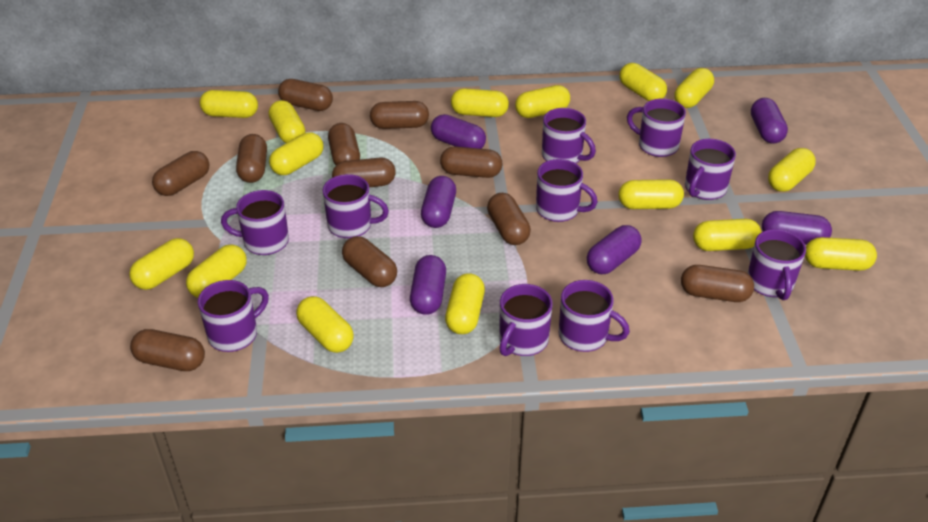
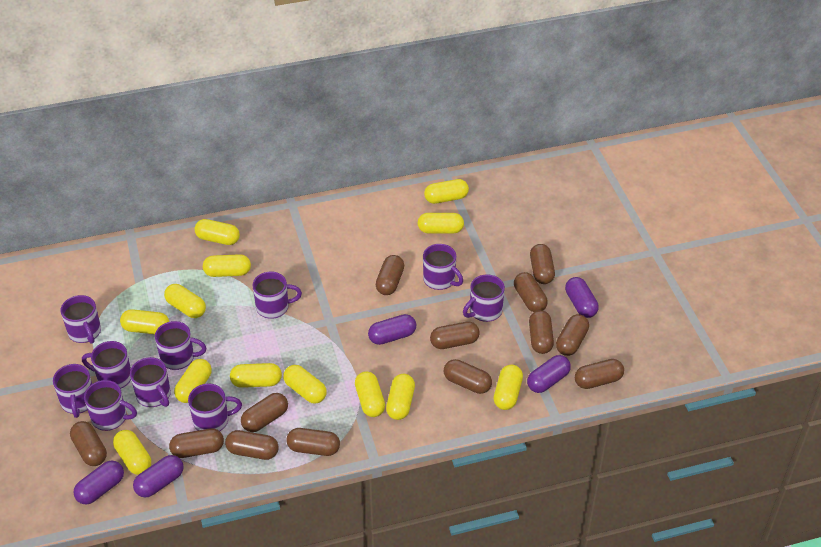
brown capsule: [130,329,205,371] [152,151,209,196] [236,134,267,183] [278,79,333,111] [328,123,360,165] [332,158,396,187] [342,236,397,287] [370,101,429,129] [440,147,502,178] [487,193,531,245] [681,265,754,302] = 11 -> [70,421,107,466] [169,428,224,458] [225,430,279,460] [241,393,288,432] [286,428,340,456] [376,255,404,295] [430,322,480,349] [444,359,492,394] [514,272,548,312] [529,310,554,354] [530,244,555,284] [556,314,589,356] [575,359,624,389] = 13
purple capsule: [410,255,446,315] [421,176,456,228] [431,114,486,149] [587,225,642,274] [751,98,788,144] [762,211,832,245] = 6 -> [73,461,124,505] [133,455,184,498] [368,314,416,345] [527,355,571,393] [565,277,599,318] = 5
yellow capsule: [129,238,194,290] [186,245,247,298] [200,90,258,118] [268,100,305,143] [269,132,323,175] [296,296,354,353] [445,273,485,334] [451,88,509,117] [515,85,570,118] [619,179,684,209] [620,63,667,101] [675,68,714,108] [693,219,762,251] [768,148,816,192] [805,237,877,271] = 15 -> [113,430,151,475] [120,309,169,334] [164,284,206,318] [174,359,212,403] [195,219,240,245] [203,254,251,277] [230,363,282,388] [283,365,327,404] [355,371,385,417] [386,374,415,420] [418,213,464,233] [424,179,469,204] [494,365,523,410] = 13

